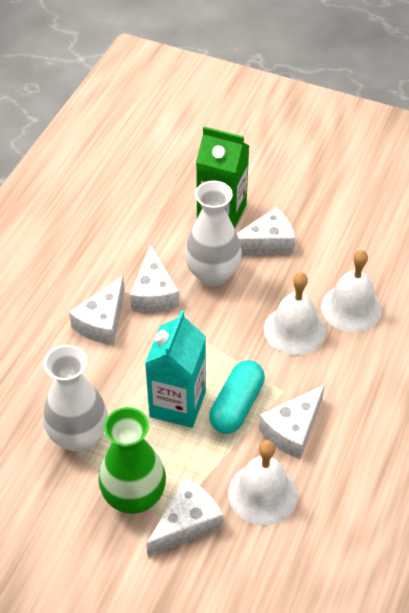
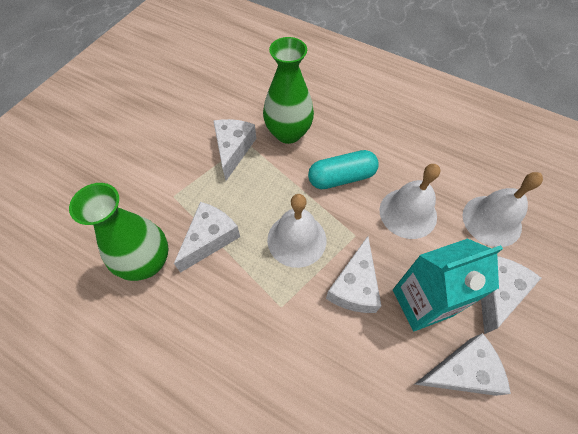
green carton: [196,126,249,228] = 1 -> none = 0
green vase: [98,407,166,514] = 1 -> [69,183,169,281] [263,37,314,144] = 2
white vase: [43,345,108,452] [185,181,242,287] = 2 -> none = 0

